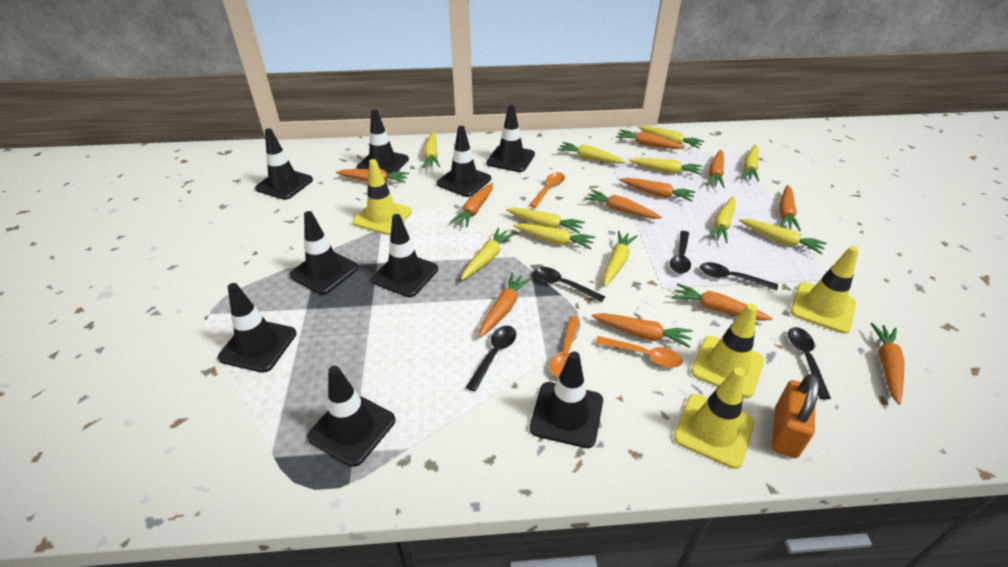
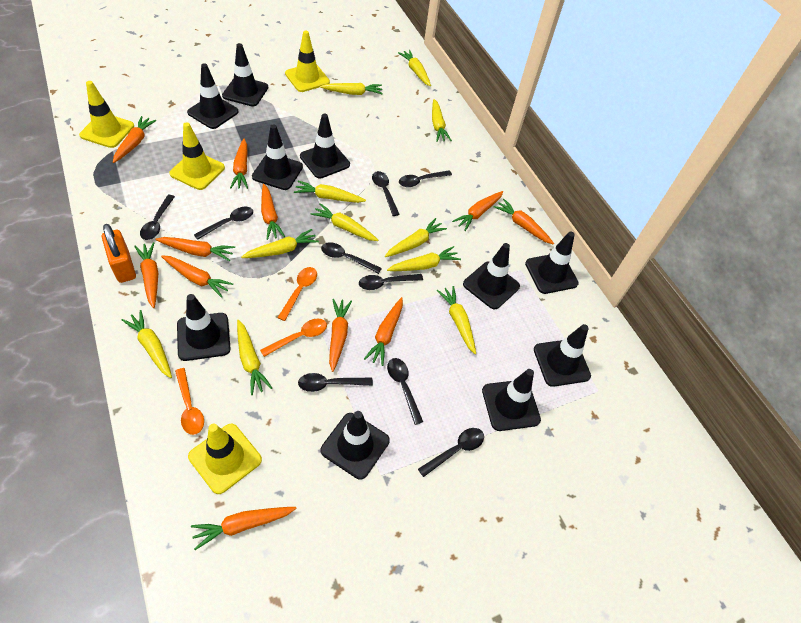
black spoon: [466,326,516,392] [534,267,605,303] [670,231,691,274] [700,262,778,290] [788,327,831,399] = 5 -> [140,195,175,240] [194,207,253,240] [298,373,373,392] [321,242,382,274] [359,274,423,290] [372,171,400,216] [387,358,423,425] [399,170,452,187] [418,428,484,477] = 9
black traffic cone: [218,283,296,373] [255,128,313,200] [290,211,358,294] [307,366,395,467] [356,109,409,174] [372,214,438,297] [437,126,491,197] [486,105,535,172] [530,351,603,448] = 9 -> [177,294,231,361] [187,63,239,129] [222,43,268,106] [252,124,303,190] [300,114,350,179] [321,411,390,479] [463,243,520,310] [482,369,541,431] [525,231,579,294] [534,324,591,387] = 10

